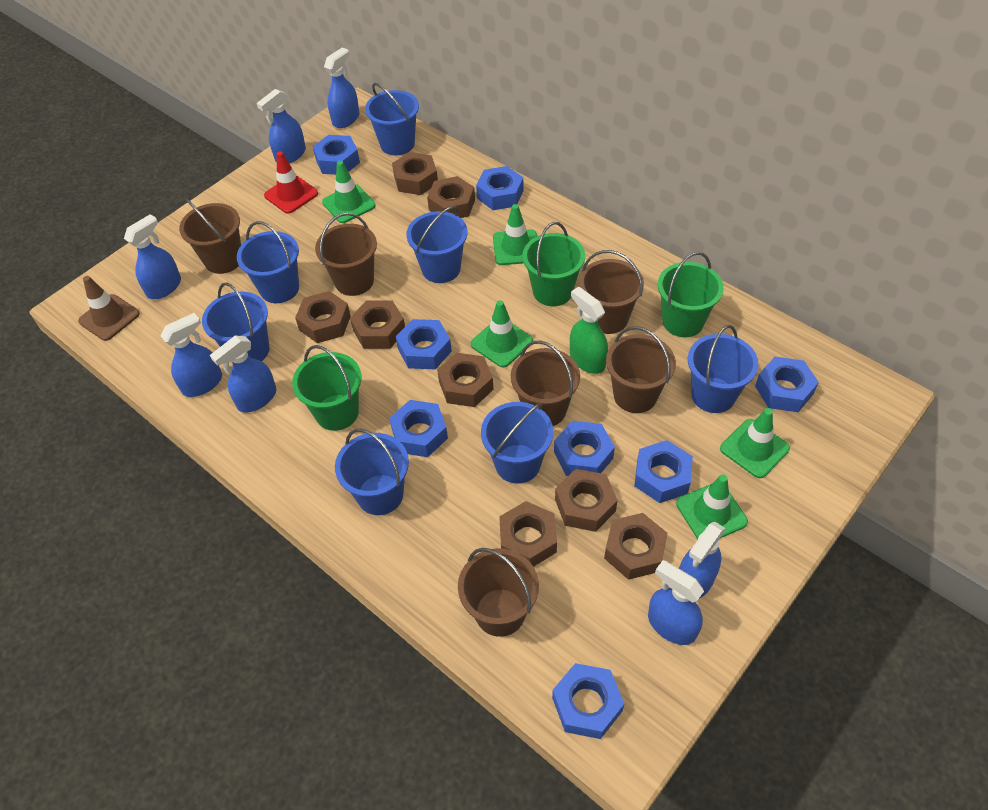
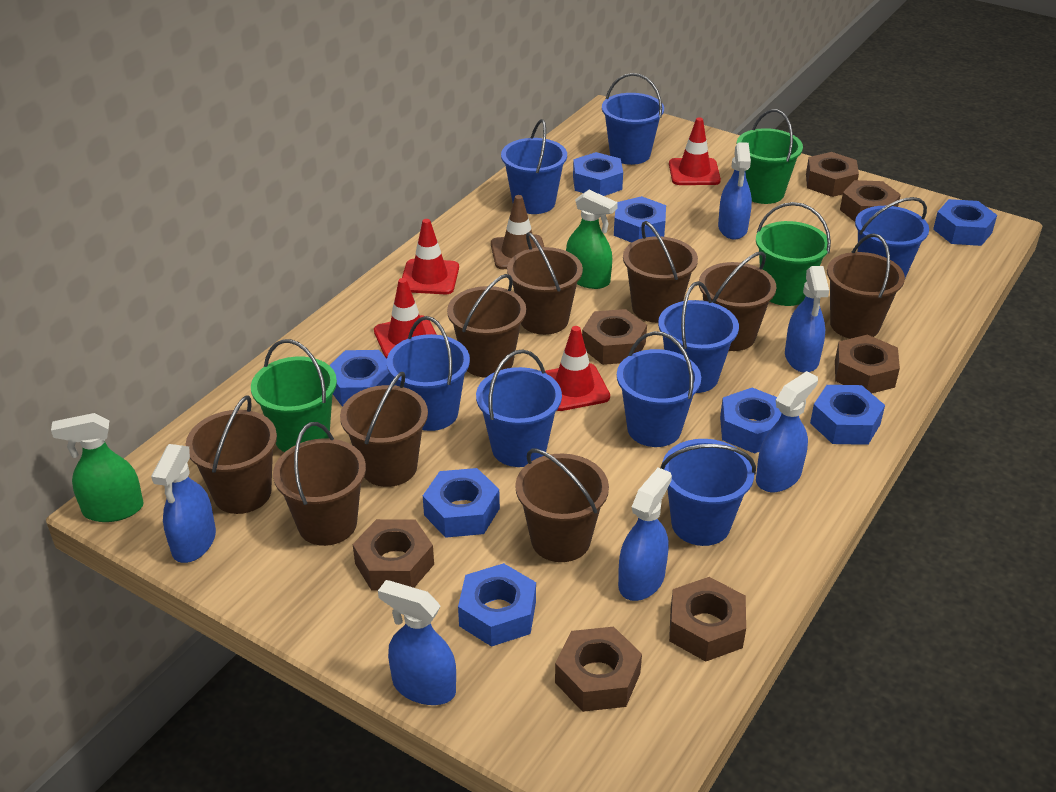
blue bucket: [202,282,270,362] [237,221,299,303] [335,429,409,515] [365,83,419,155] [406,206,467,283] [481,402,553,484] [688,325,758,413] = 7 -> [387,316,470,431] [476,349,562,467] [501,119,567,214] [602,73,664,165] [617,331,701,447] [658,281,739,393] [660,439,756,546] [855,197,929,278] = 8
blue spray bottle: [124,214,181,299] [161,313,222,397] [210,336,276,412] [257,89,306,163] [324,48,359,128] [648,560,704,645] [679,522,726,599] = 7 -> [151,444,216,563] [378,580,456,705] [618,467,672,601] [718,142,752,240] [756,371,818,492] [785,266,829,373] = 6
brown bucket: [179,199,241,274] [315,213,377,296] [458,548,539,637] [511,341,580,426] [579,250,644,334] [606,326,676,413] = 6 -> [186,395,277,514] [273,422,366,546] [340,372,428,487] [447,274,526,378] [507,232,583,335] [515,449,609,562] [623,221,698,323] [699,251,776,351] [827,233,905,339] = 9
brown nut: [295,291,351,343] [350,301,405,349] [392,152,438,195] [427,176,475,218] [437,353,494,407] [499,501,557,567] [555,469,618,532] [604,513,668,580] = 8 -> [353,519,434,590] [555,627,642,712] [582,309,647,365] [669,577,746,662] [806,152,859,197] [835,335,900,393] [840,180,901,222] = 7
green spray bottle: [570,287,608,374] = 1 -> [51,413,144,522] [566,190,618,289] = 2
green traffic cone: [322,161,376,223] [471,300,533,367] [493,204,537,265] [676,474,748,539] [720,408,790,478] = 5 -> none = 0
red traffic cone: [264,151,318,214] = 1 -> [374,278,437,359] [402,219,459,294] [545,326,610,411] [669,117,721,185] = 4

